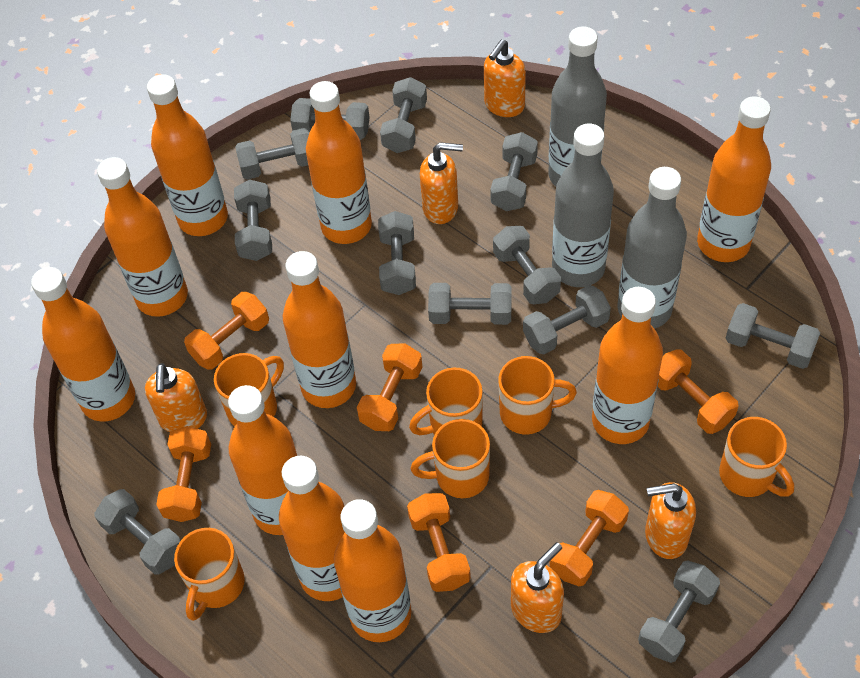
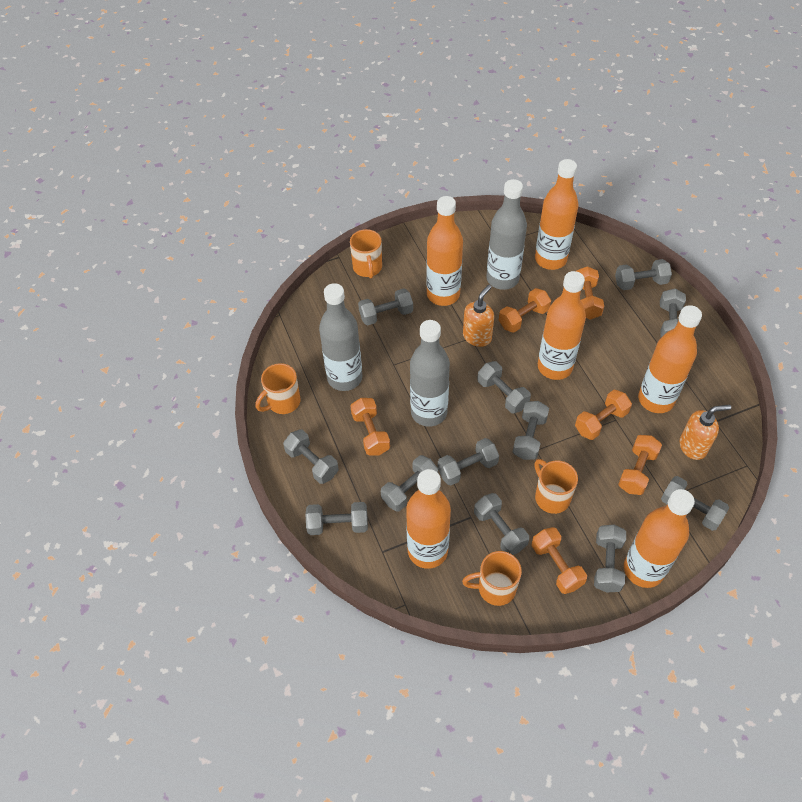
orange bottle: [31,267,135,422] [97,157,188,317] [147,74,228,236] [228,385,297,535] [279,456,345,601] [283,251,356,408] [306,81,372,244] [334,499,411,642] [592,287,663,444] [697,96,771,262] = 10 -> [406,469,451,569] [426,196,463,306] [535,159,579,270] [538,271,586,380] [624,489,695,588] [638,305,702,413] = 6
orange mug: [174,528,245,621] [214,353,284,426] [409,368,483,435] [411,419,490,498] [498,356,577,434] [719,417,794,497] = 6 -> [256,363,301,414] [350,229,382,279] [462,551,522,606] [535,459,578,514] = 4
orange soap dispenser: [145,363,207,432] [420,142,463,224] [484,40,526,117] [511,542,564,633] [645,482,696,559] = 5 -> [463,284,494,347] [680,405,731,460] = 2

